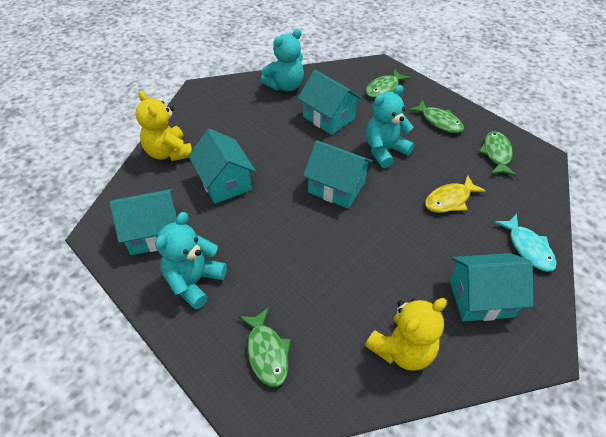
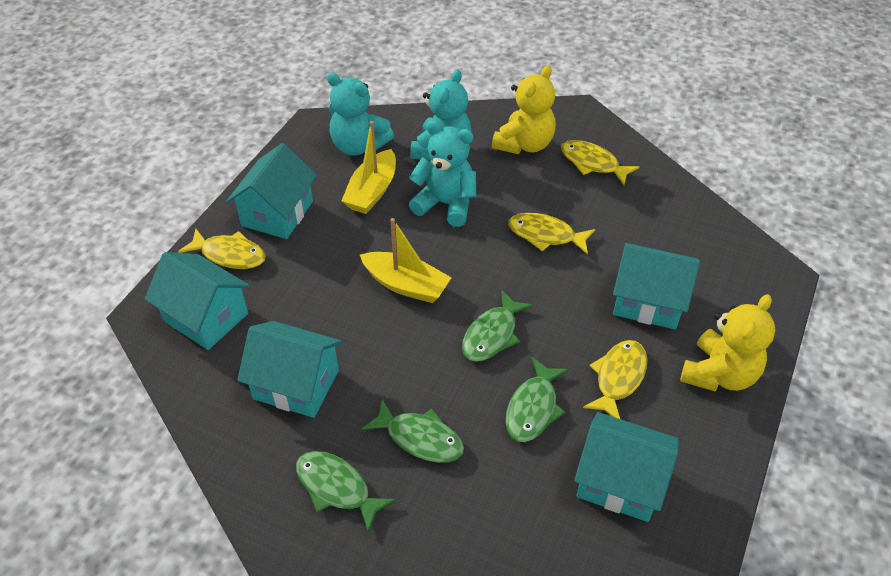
turquoise fish: [494,214,557,272] = 1 -> none = 0
yellow boat: none = 0 -> [342,121,396,214] [360,218,452,303] = 2
yellow fish: [425,175,486,213] = 1 -> [178,229,266,269] [508,213,595,255] [561,140,639,185] [583,340,647,419] = 4

